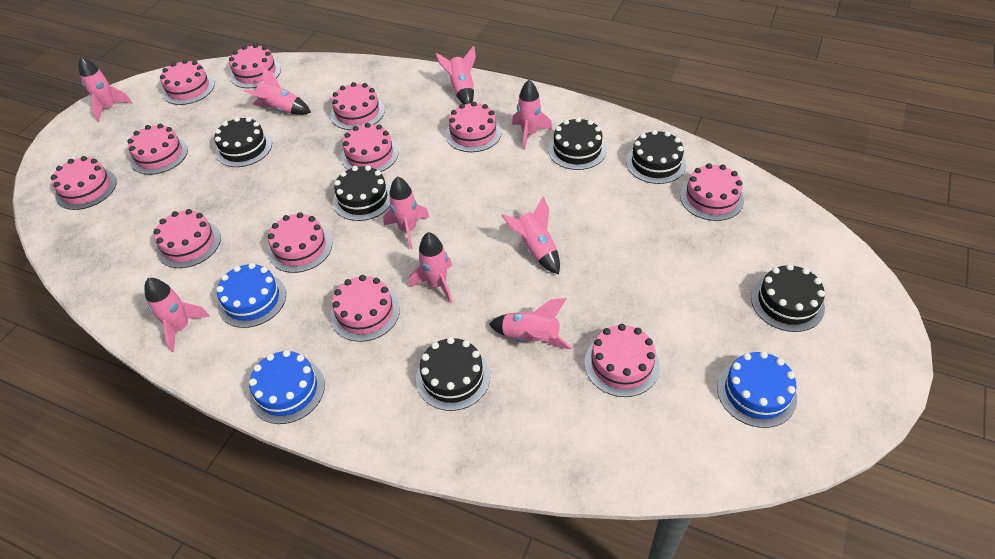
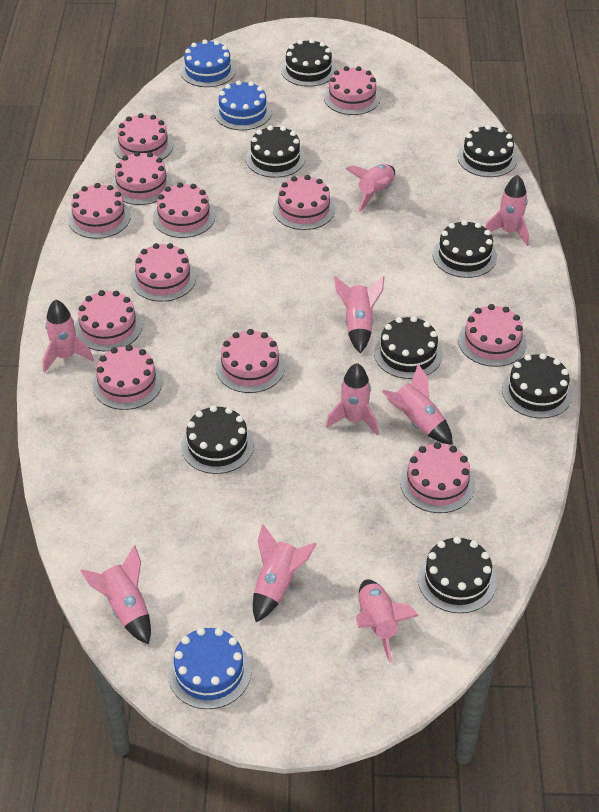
black cake: [214,117,272,167] [333,165,391,221] [416,337,490,411] [548,117,607,170] [626,130,686,184] [751,264,825,332] = 6 -> [181,405,254,474] [246,125,305,178] [281,39,336,87] [374,316,443,379] [418,536,497,613] [433,220,497,278] [458,125,517,177] [502,353,573,418] = 8

